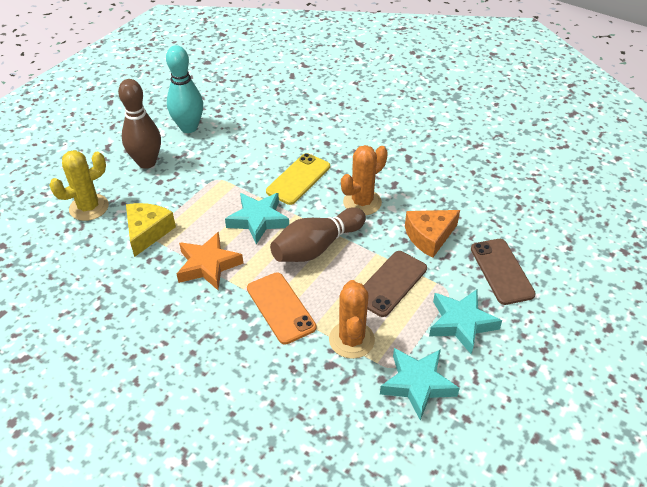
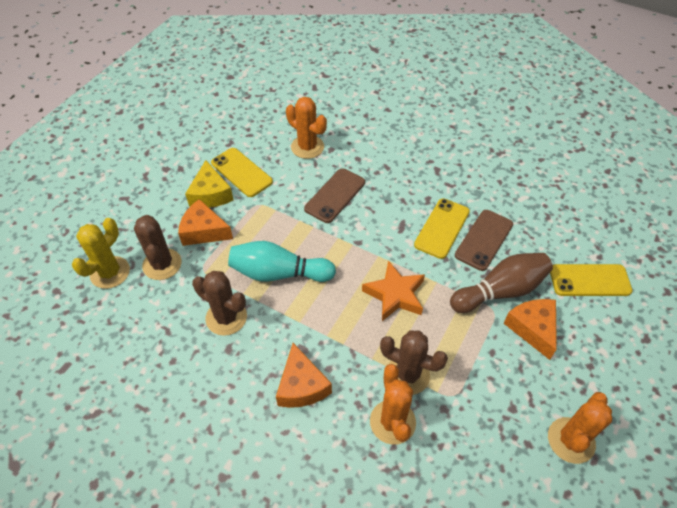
brown bowling pin: [118,79,161,169] [270,207,366,262] = 2 -> [450,253,553,313] = 1
brown cactus: none = 0 -> [134,215,182,280] [192,271,247,336] [380,330,448,395] = 3
orange cactus: [329,280,375,359] [341,145,388,215] = 2 -> [286,97,327,159] [370,364,416,445] [548,392,612,464] = 3
orange cheese: [405,210,460,258] = 1 -> [178,199,233,246] [276,343,332,408] [503,299,557,360] = 3
orange phone: [247,272,316,345] = 1 -> none = 0
turquoise star: [225,193,289,245] [380,348,460,420] [429,289,502,354] = 3 -> none = 0
yellow phone: [266,153,330,205] = 1 -> [211,148,273,197] [414,198,470,259] [550,264,633,296] = 3

